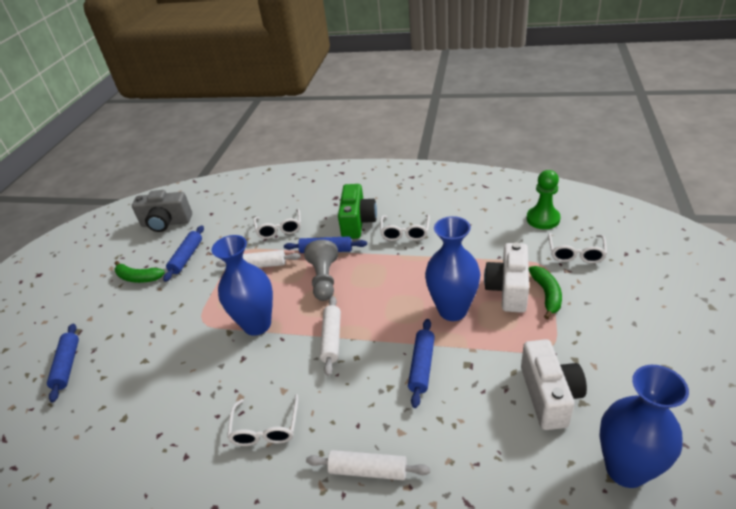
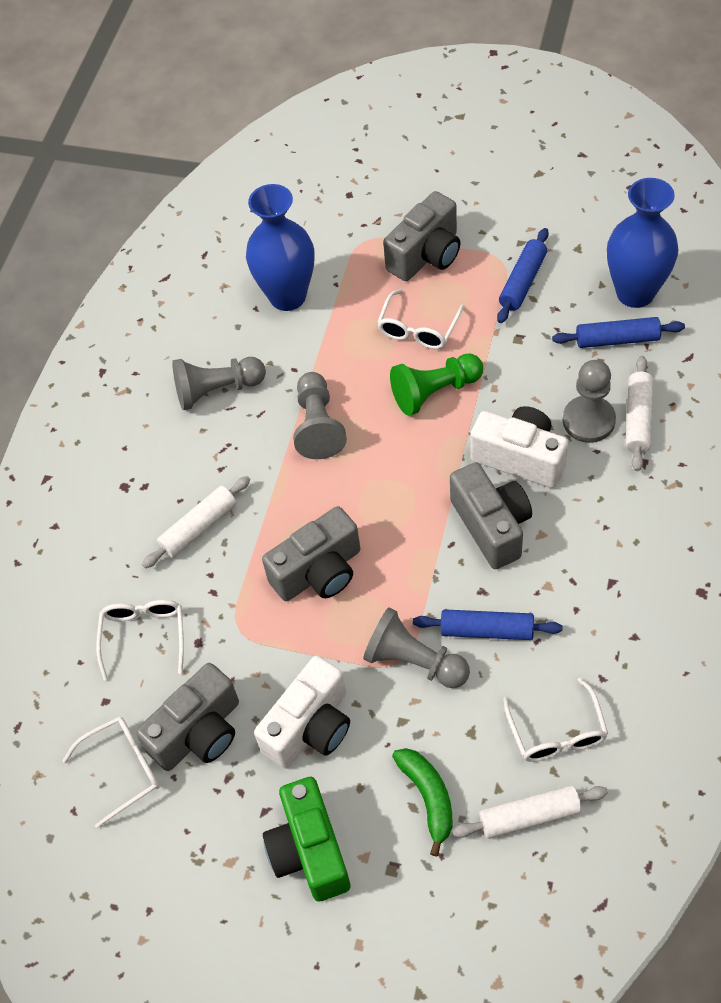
blue rolling pin: [47,324,79,402] [163,225,204,282] [284,236,367,253] [408,319,435,408] = 4 -> [413,609,562,640] [497,228,549,323] [552,317,685,348] = 3
blue vase: [211,235,273,336] [425,216,480,321] [599,365,689,488] = 3 -> [246,184,314,311] [607,178,678,308] = 2
green banana: [115,261,165,283] [529,266,562,320] = 2 -> [392,748,452,856] = 1
grey camera: [132,190,192,232] = 1 -> [136,663,239,771] [262,506,360,601] [383,191,461,281] [450,462,532,569] = 4
grey pawn: [304,240,338,301] = 1 -> [172,357,266,410] [293,372,347,459] [363,607,470,688] [563,360,616,443] = 4

